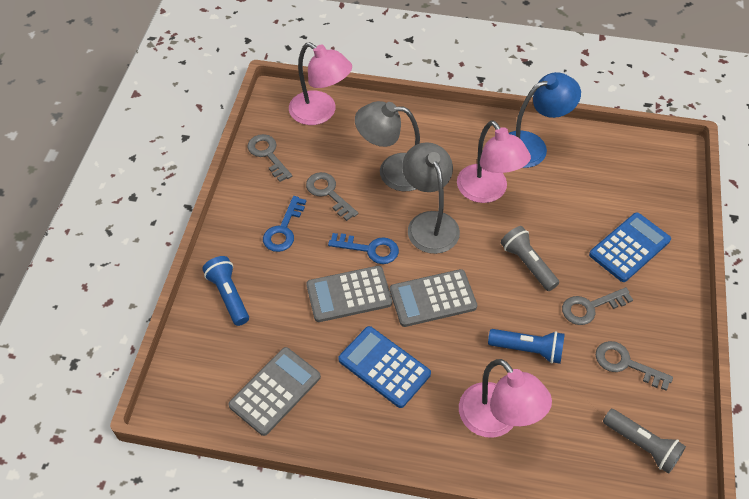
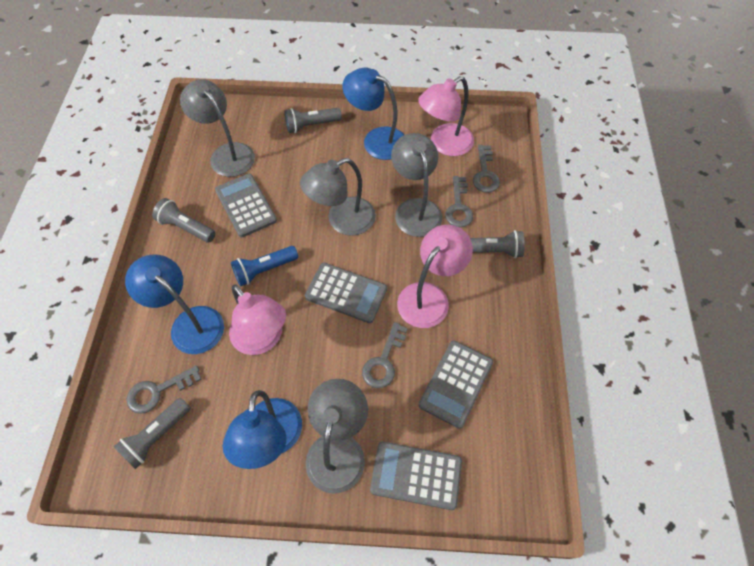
blue calculator: [338,326,431,408] [589,212,671,282] = 2 -> none = 0
blue flashlight: [202,256,249,326] [488,329,565,364] = 2 -> [231,246,298,287] = 1
blue key: [263,196,306,252] [328,233,399,264] = 2 -> none = 0
blue lamp: [509,72,581,168] = 1 -> [125,254,224,354] [223,390,302,469] [342,68,404,160] = 3
grey calculator: [228,347,321,436] [306,266,392,322] [390,269,477,327] = 3 -> [215,174,277,237] [305,263,387,323] [370,442,462,510] [419,341,493,429] = 4
grey flashlight: [501,226,559,291] [603,409,686,474] = 2 -> [114,398,190,469] [152,198,216,243] [284,108,342,133] [470,230,525,258] = 4
grey lamp: [355,101,420,191] [402,142,460,254] = 2 -> [180,79,255,177] [300,158,376,236] [305,379,368,494] [391,133,442,237] = 4

